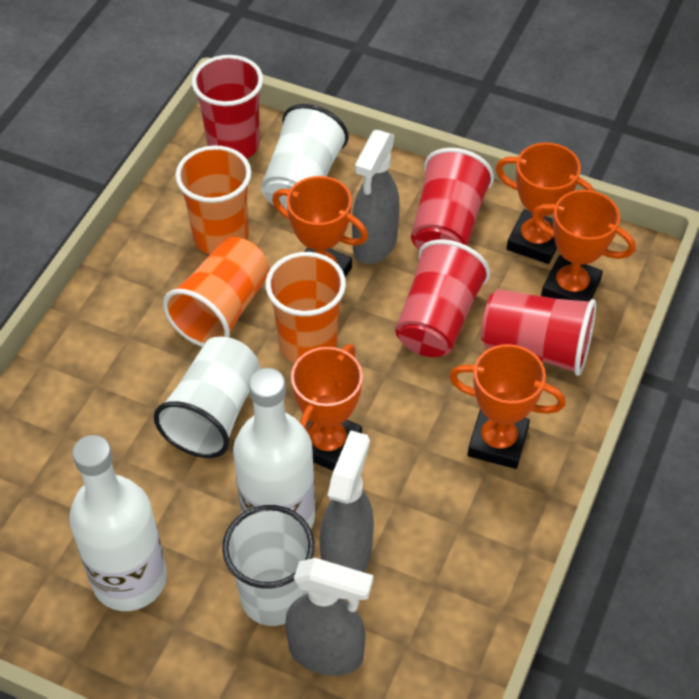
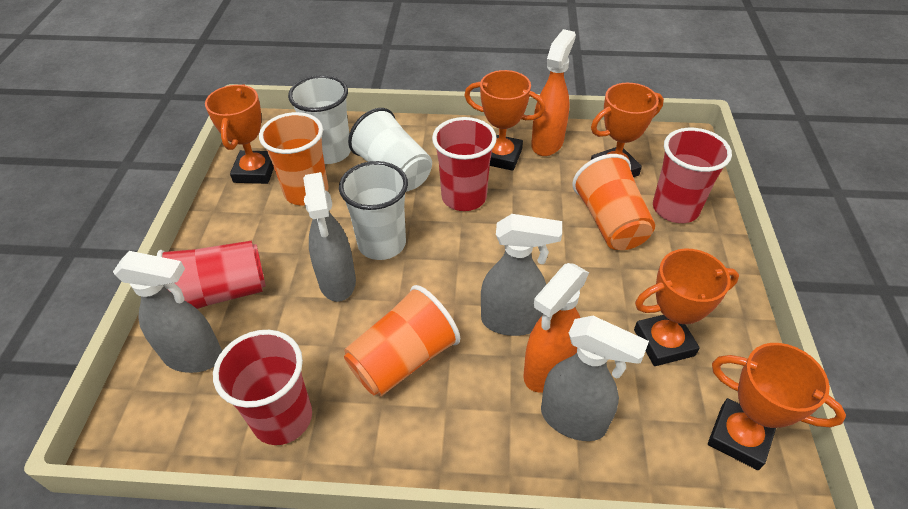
grey spray bottle: [285,558,373,676] [319,430,374,572] [352,130,399,264] = 3 -> [113,251,222,373] [303,172,356,302] [481,214,562,336] [541,316,649,441] = 4
orange spray bottle: none = 0 -> [523,263,589,393] [531,29,576,156] = 2
white bottle: [69,435,167,611] [233,368,315,529] = 2 -> none = 0

